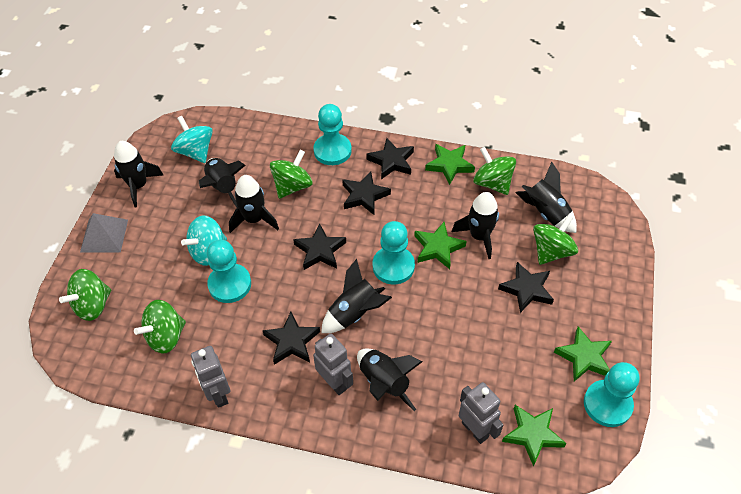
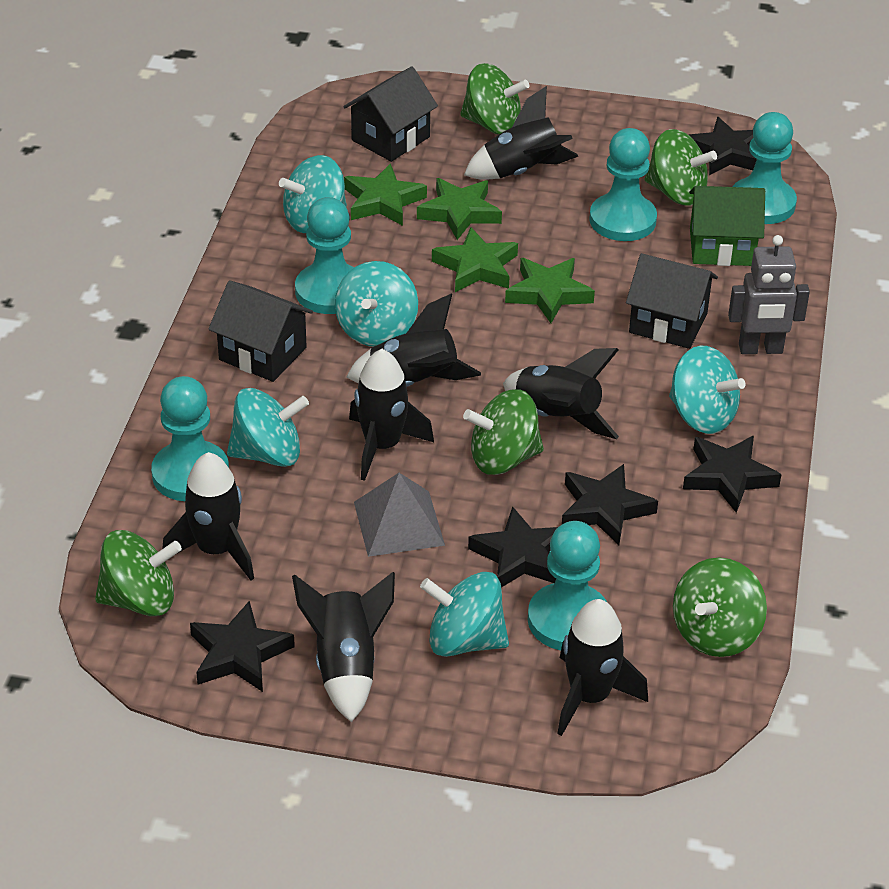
black house: none = 0 -> [209,280,313,382] [343,67,438,162] [626,253,718,349] = 3
green house: none = 0 -> [689,186,765,266] = 1
grey robot: [191,346,230,408] [313,334,353,395] [459,382,504,444] = 3 -> [728,235,810,354] = 1
turquoise pawn: [207,240,251,303] [313,104,352,165] [373,221,415,284] [584,362,639,427] = 4 -> [151,376,229,501] [295,197,355,314] [528,521,607,650] [589,128,657,241] [732,112,797,224] = 5
turquoise spinning top: [171,116,213,163] [181,216,227,266] = 2 -> [227,388,309,467] [279,155,347,233] [335,261,418,346] [420,572,509,657] [669,346,745,434] = 5

